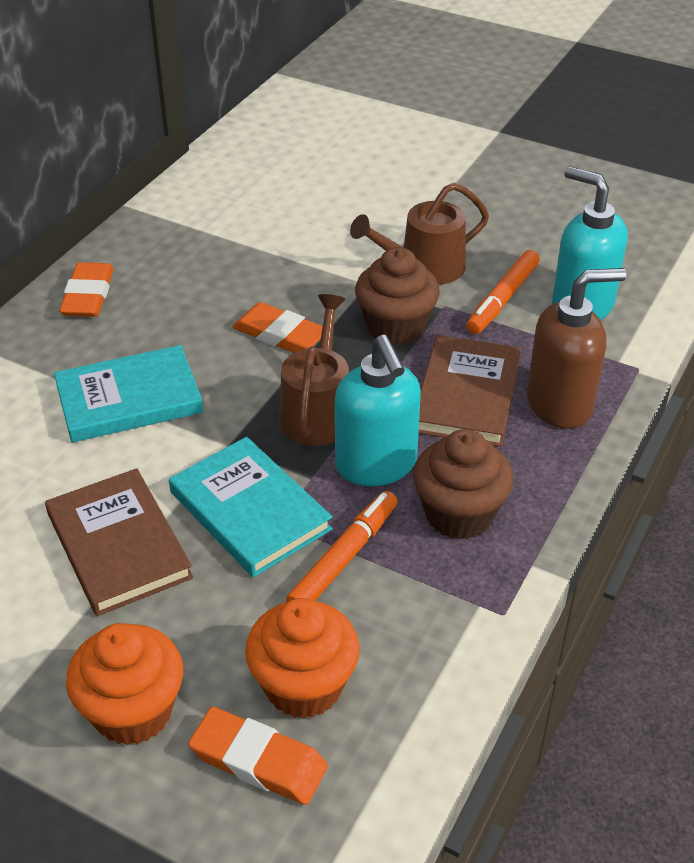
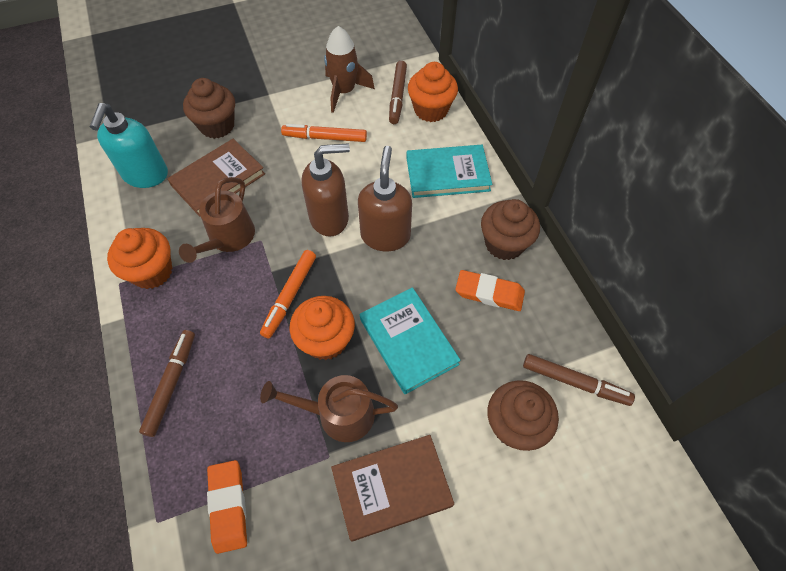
brown cupcake: [355,247,440,346] [413,429,513,540] = 2 -> [183,78,235,139] [481,199,540,260] [487,380,559,451] = 3
brown marker: none = 0 -> [139,330,195,437] [389,61,407,124] [523,354,635,406] = 3
brown rocket: none = 0 -> [324,26,375,113] = 1
brown soap dispenser: [527,268,626,429] = 1 -> [302,143,350,237] [358,146,412,251] = 2
orange cupcake: [66,623,183,745] [245,598,360,719] = 2 -> [107,228,172,289] [290,296,355,360] [408,62,458,122] = 3
orange eraser: [59,262,114,317] [188,707,328,805] [233,302,323,353] = 3 -> [207,460,247,554] [455,270,525,311] = 2
turquoise soap dispenser: [335,335,421,486] [552,166,628,320] = 2 -> [90,103,168,188] = 1

